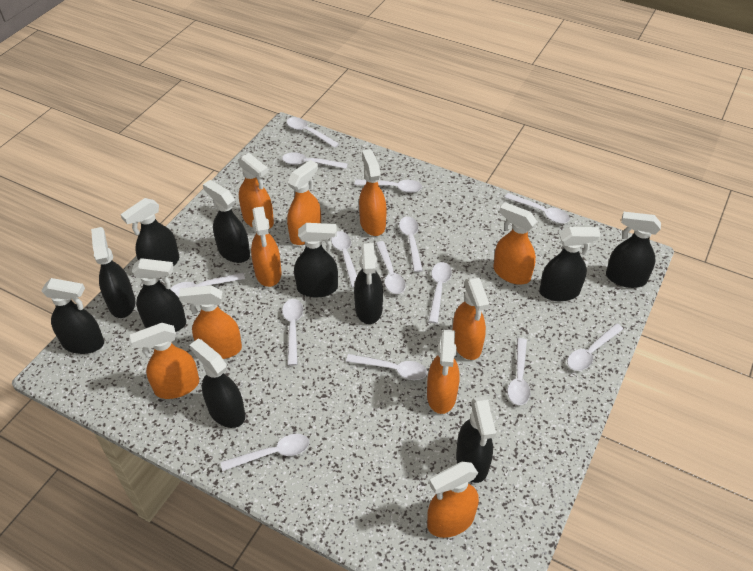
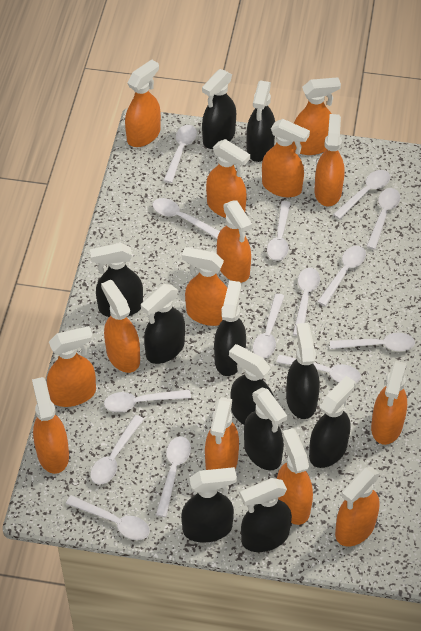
orange spray bottle: [130,323,199,399] [179,285,242,359] [238,153,274,229] [251,206,282,287] [287,160,321,245] [359,149,387,236] [427,330,460,414] [427,462,479,538] [453,277,490,360] [493,202,537,285] = 10 -> [32,377,69,474] [47,326,96,407] [101,280,140,373] [125,59,161,147] [182,247,227,326] [205,397,239,470] [206,139,250,218] [217,200,252,283] [262,119,310,197] [277,428,313,525] [292,77,341,155] [315,114,344,206] [335,467,380,546] [371,361,407,445] = 14

